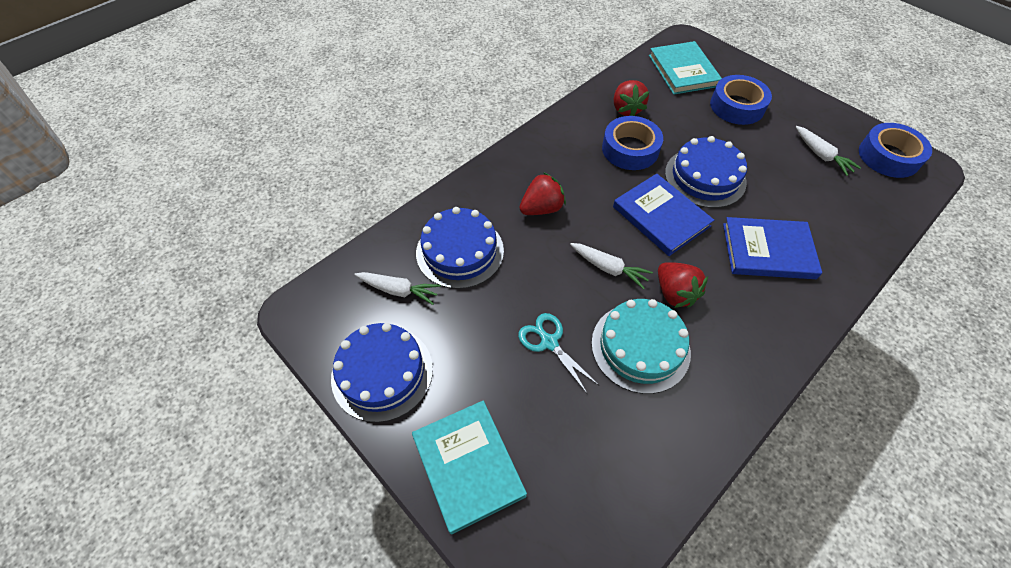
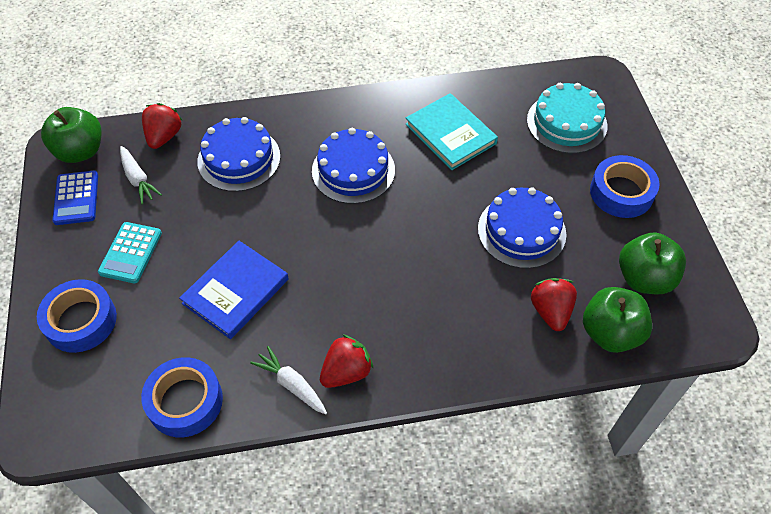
blue book: [613,174,714,256] [723,217,822,279] = 2 -> [179,241,289,339] = 1
blue calculator: none = 0 -> [52,171,98,225] = 1
green apple: none = 0 -> [41,107,102,163] [583,287,652,353] [619,232,686,294] = 3
turquoise book: [412,401,527,535] [649,41,722,95] = 2 -> [405,93,498,170] = 1
turquoise calculator: none = 0 -> [98,222,162,283] = 1
turquoise scissors: [518,313,599,395] = 1 -> none = 0
white carrot: [354,272,441,305] [570,243,653,289] [796,126,861,176] = 3 -> [120,146,162,204] [250,346,327,414] = 2

